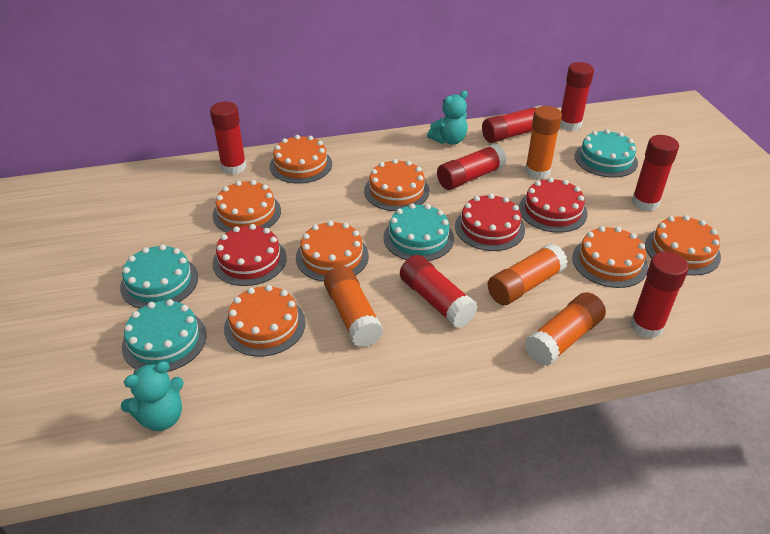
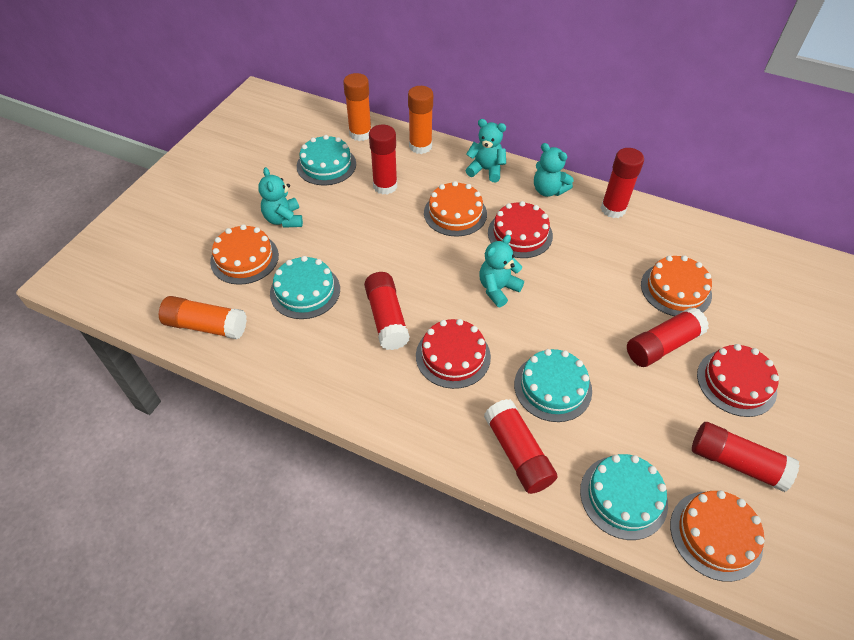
orange cake: [212,180,281,232] [224,285,306,357] [270,135,332,184] [296,221,369,282] [364,159,429,211] [572,226,648,288] [645,215,721,275] = 7 -> [210,224,279,285] [424,181,487,237] [641,255,712,316] [670,491,764,582] = 4
orange glue stick: [324,266,383,347] [488,244,568,305] [525,106,562,179] [525,292,606,366] = 4 -> [159,296,247,339] [343,73,371,141] [408,86,433,154] = 3
red glue stick: [210,102,247,175] [400,255,478,328] [437,144,507,190] [482,105,542,143] [560,62,594,131] [630,251,689,339] [631,135,679,211] = 7 -> [364,272,410,350] [369,125,397,195] [484,399,558,494] [601,148,644,218] [627,307,709,367] [692,422,800,492] = 6
turquoise teddy bear: [121,361,184,431] [427,90,468,145] = 2 -> [258,167,303,228] [466,119,506,182] [479,235,524,307] [534,143,574,197] = 4

